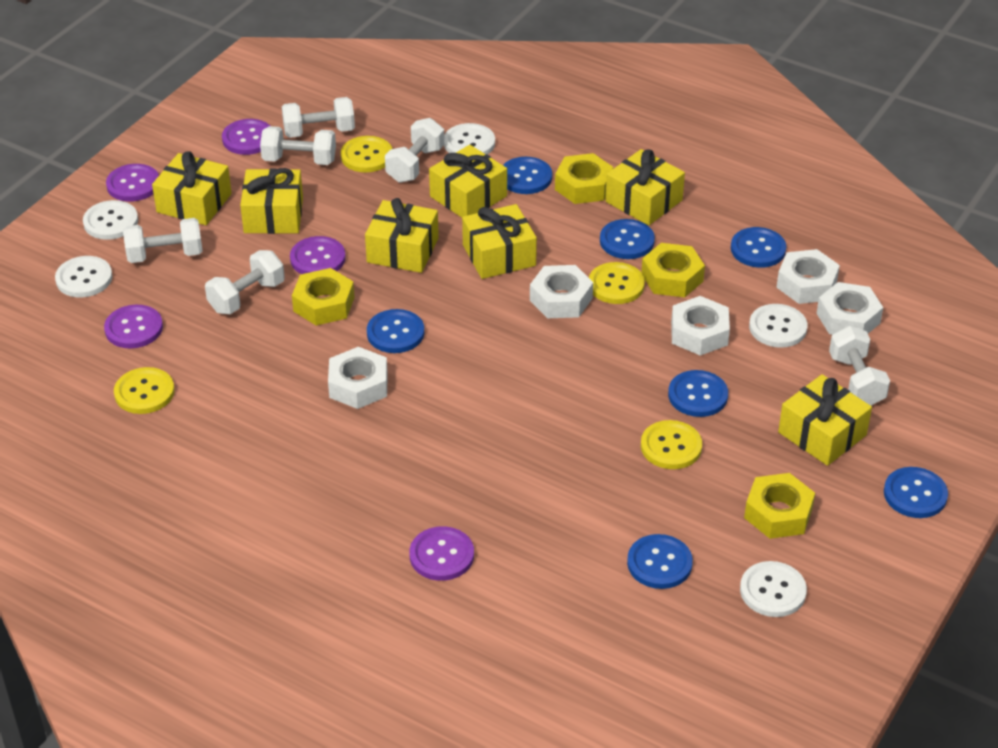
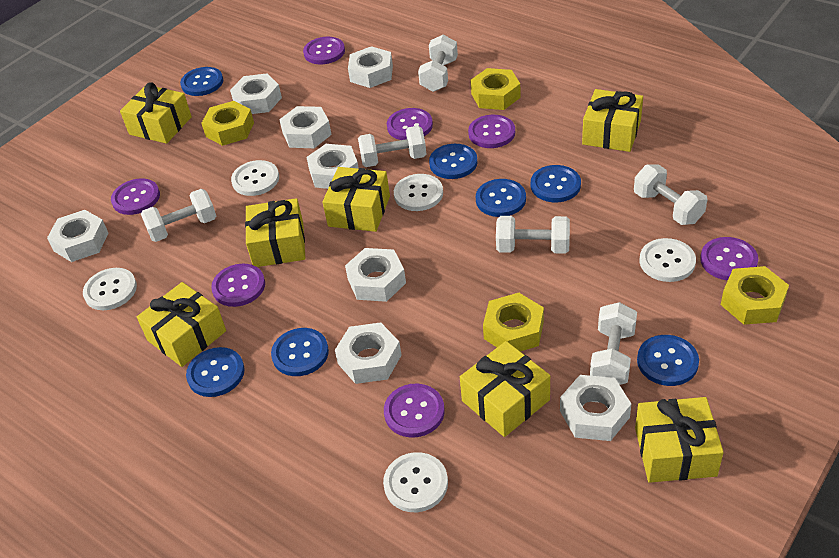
purple button: [104,305,163,348] [106,164,159,201] [222,119,270,155] [290,236,346,274] [409,526,474,581] = 5 -> [111,178,160,215] [211,264,265,307] [303,37,345,64] [384,383,445,438] [387,108,433,140] [468,115,515,148] [700,237,758,281] = 7
white nut: [328,347,388,409] [530,265,593,318] [671,296,730,356] [776,249,840,304] [816,282,883,335] = 5 -> [47,210,108,262] [230,73,282,114] [279,106,332,148] [306,144,359,189] [335,322,401,384] [345,248,406,302] [348,46,393,88] [560,375,631,441] = 8
yellow button: [114,367,174,414] [341,136,392,172] [589,262,645,304] [641,420,702,469] = 4 -> none = 0

